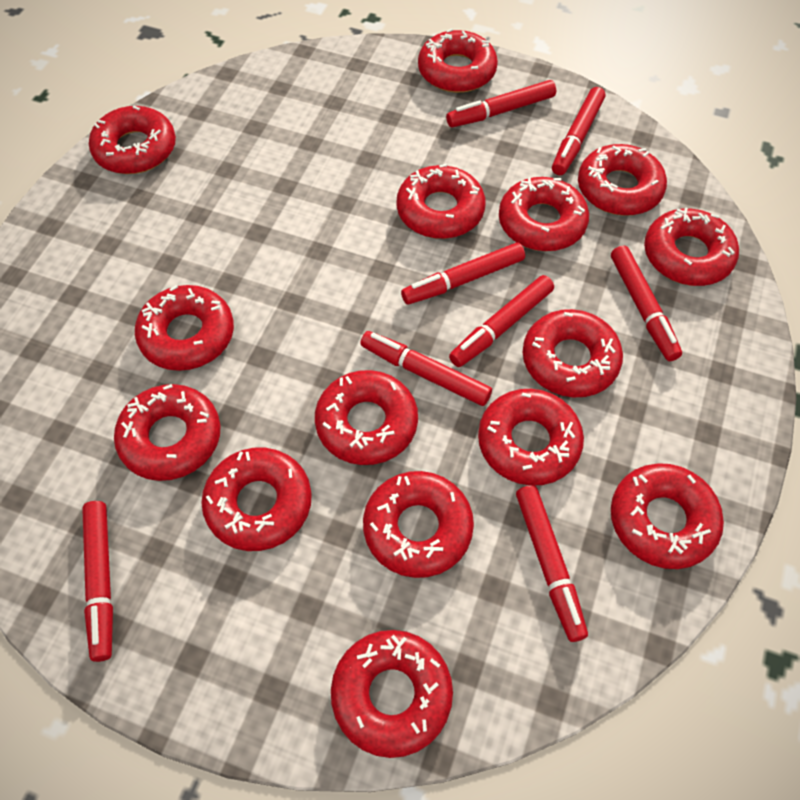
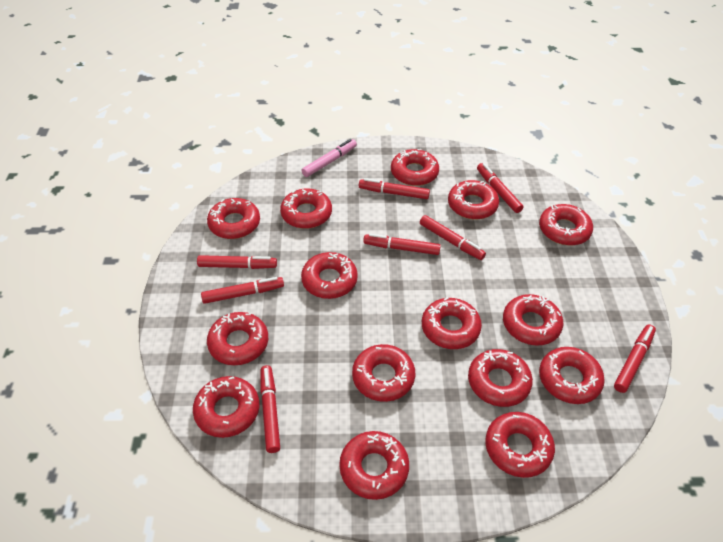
pink marker: none = 0 -> [302,139,357,177] = 1

